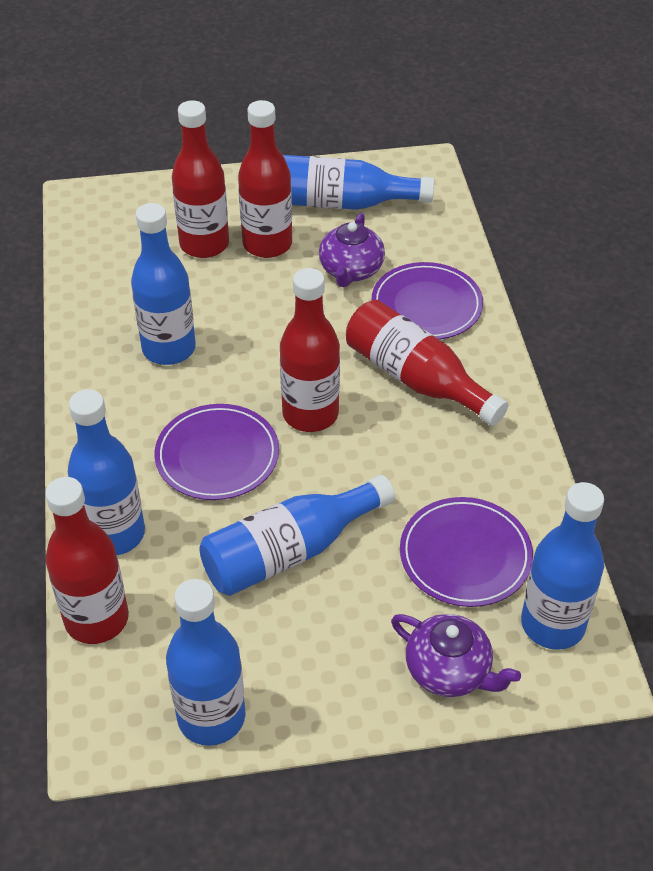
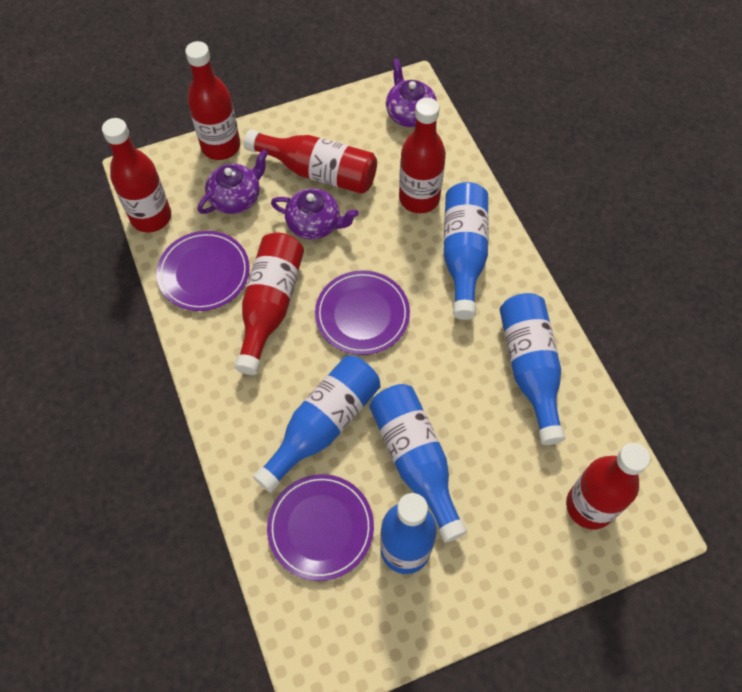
blue bottle: [68,389,145,555] [131,203,196,365] [166,579,246,746] [199,475,395,596] [283,155,434,210] [521,482,604,650] = 6 -> [253,356,380,493] [369,384,467,542] [380,493,437,574] [444,182,489,320] [499,293,565,445] = 5
purple teapot: [319,213,385,287] [391,614,521,697] = 2 -> [198,149,268,214] [271,188,359,240] [386,58,437,127] = 3
red bottle: [45,477,129,644] [172,100,229,258] [238,100,292,258] [280,268,340,432] [346,300,508,426] = 5 -> [102,118,171,233] [185,41,240,160] [235,232,304,375] [244,130,377,194] [399,98,446,213] [566,443,650,530] = 6

